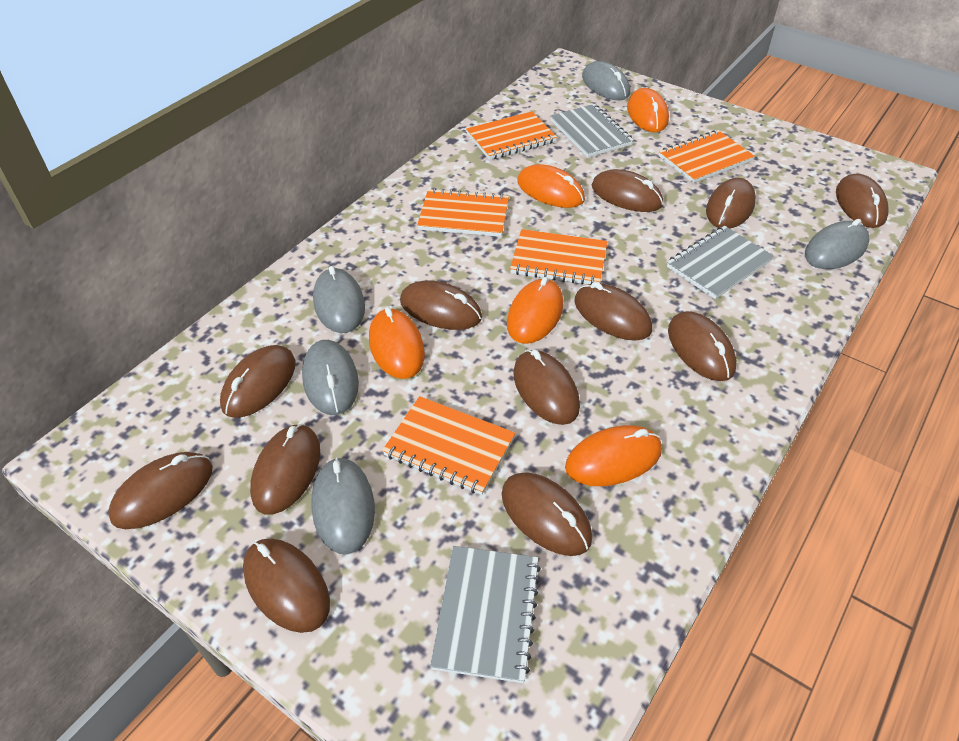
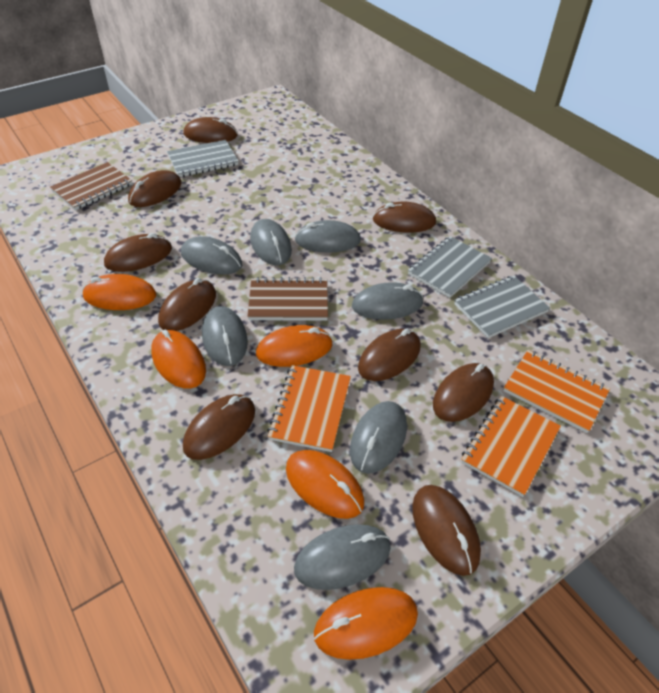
brown mouse: [108,452,213,529] [220,345,295,418] [243,538,330,633] [250,424,320,515] [400,280,482,330] [502,472,592,556] [513,350,580,425] [574,282,652,341] [592,169,663,212] [668,311,736,381] [706,178,756,229] [836,174,889,228] = 12 -> [104,233,172,272] [128,170,182,207] [158,278,216,331] [183,394,255,460] [184,117,238,143] [358,329,421,381] [373,202,436,233] [412,485,481,576] [433,363,494,422] = 9
brown notebook: none = 0 -> [50,162,132,211] [247,277,328,321] = 2
grey mouse: [302,340,359,415] [311,457,375,554] [313,266,365,333] [582,61,630,100] [805,219,869,269] = 5 -> [181,236,242,275] [202,306,248,366] [250,219,292,265] [294,524,391,590] [295,220,361,253] [350,401,407,474] [352,282,423,320] = 7
orange notebook: [382,396,515,495] [417,188,509,237] [466,111,557,160] [510,229,608,285] [659,130,755,183] = 5 -> [267,365,351,452] [461,396,561,497] [503,350,610,433] = 3

